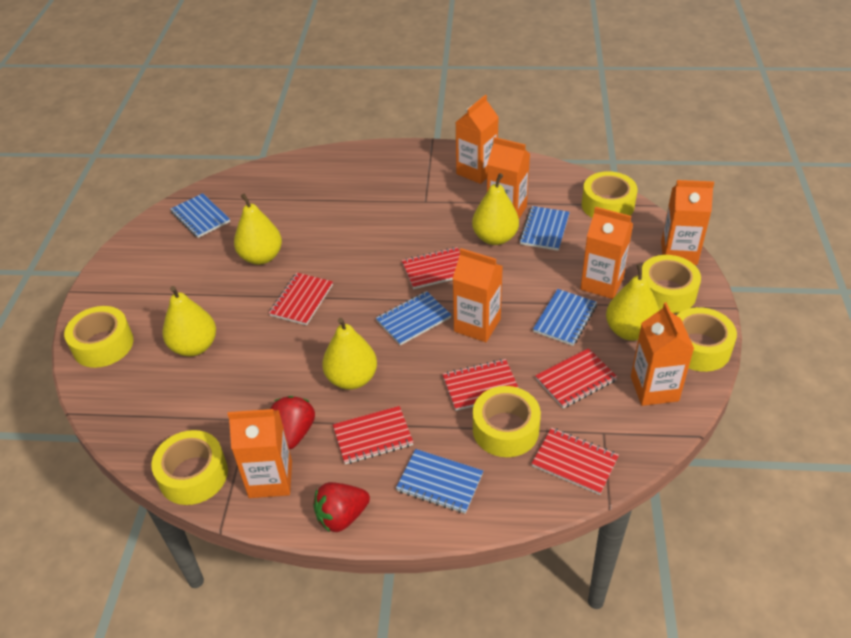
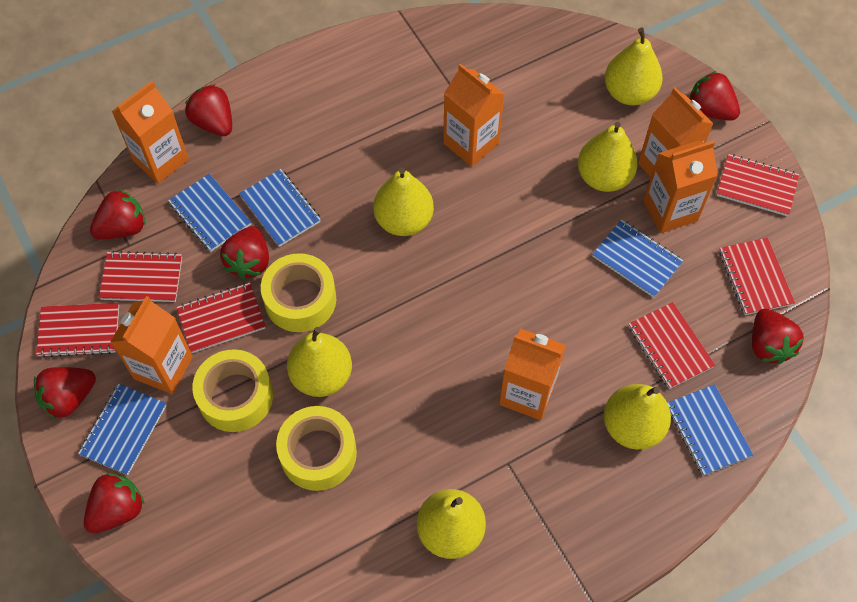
orange carton: [228,409,292,498] [453,248,503,342] [455,95,499,184] [487,137,530,218] [580,207,633,299] [631,302,694,406] [661,180,714,265] = 7 -> [111,81,189,184] [111,296,193,394] [443,63,504,167] [499,329,566,420] [638,87,713,177] [643,141,718,233] = 6
red strawberry: [270,396,315,449] [313,482,370,532] = 2 -> [34,367,96,419] [84,473,145,533] [90,189,145,239] [185,84,232,136] [220,226,269,279] [689,71,740,121] [752,309,803,364] = 7
yellow pear: [162,286,216,356] [234,194,282,265] [322,318,377,389] [472,173,519,245] [606,264,659,341] = 5 -> [287,327,352,397] [373,168,434,236] [417,489,486,559] [578,122,638,192] [604,384,671,449] [605,28,663,106] = 6
yellow tape: [64,306,134,368] [151,430,228,505] [473,386,541,457] [582,171,638,218] [642,255,701,314] [676,307,737,372] = 6 -> [192,349,273,432] [261,253,336,332] [276,406,357,491] = 3

